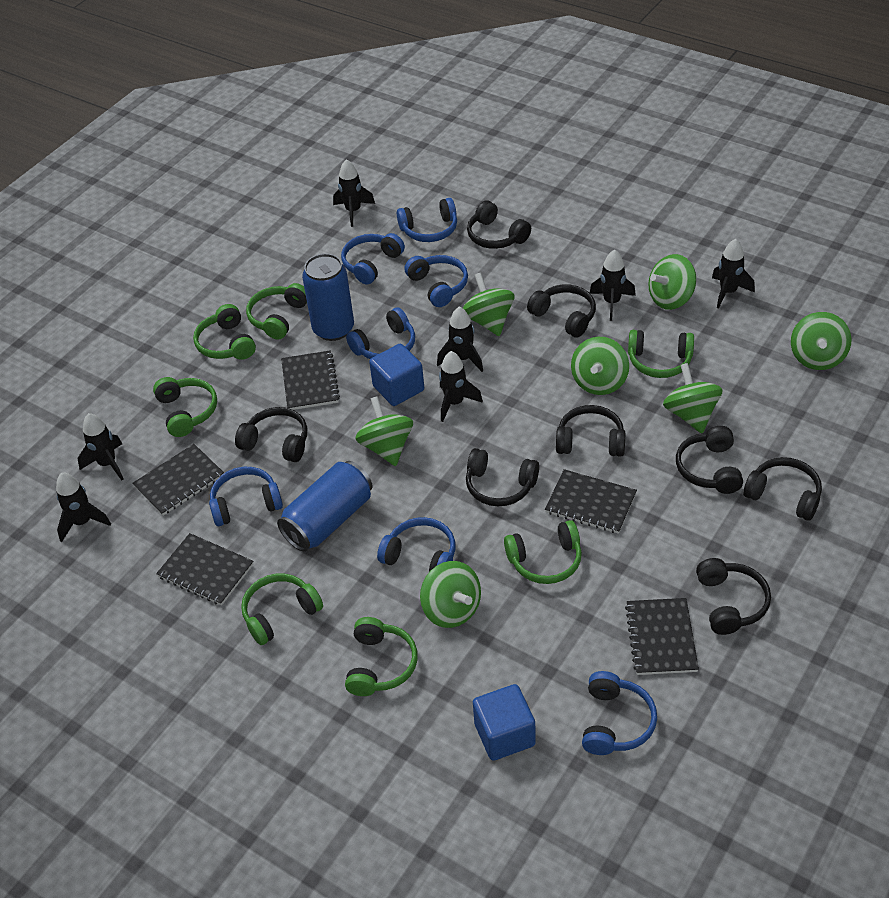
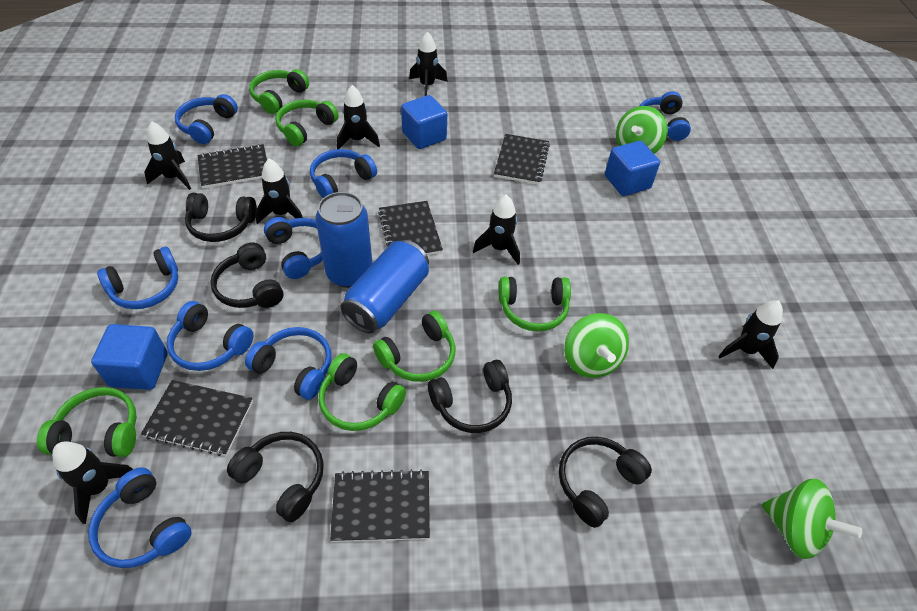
black headphones: [235,407,307,462] [466,448,539,506] [467,200,531,249] [527,285,596,338] [556,405,625,457] [676,426,743,494] [696,558,771,635] [743,457,822,521] = 8 -> [185,193,257,242] [210,243,283,308] [227,432,324,522] [428,360,512,433] [559,437,652,528] = 5
blue cube: [369,344,424,406] [473,684,536,761] = 2 -> [91,324,168,390] [401,95,447,149] [605,141,660,196] = 3
blue headphones: [209,467,283,526] [341,233,405,285] [346,307,415,359] [377,517,455,572] [397,198,457,242] [404,255,468,307] [582,671,657,755] = 7 -> [88,467,192,568] [97,247,178,309] [167,301,254,371] [175,94,238,144] [245,327,331,400] [264,217,323,279] [310,149,377,198] [640,91,691,141] = 8
green headphones: [153,377,217,437] [193,304,256,360] [241,573,323,645] [246,283,307,340] [345,617,418,696] [504,520,582,584] [628,330,694,378] = 7 -> [37,387,137,457] [249,69,309,114] [276,100,339,146] [319,353,406,431] [373,311,456,382] [499,277,571,332] = 6
green spinning top: [356,396,413,466] [420,561,481,628] [463,273,514,336] [571,337,629,395] [648,254,696,310] [663,363,722,433] [791,312,851,370] = 7 -> [564,313,629,378] [616,106,668,154] [762,479,862,559] = 3

